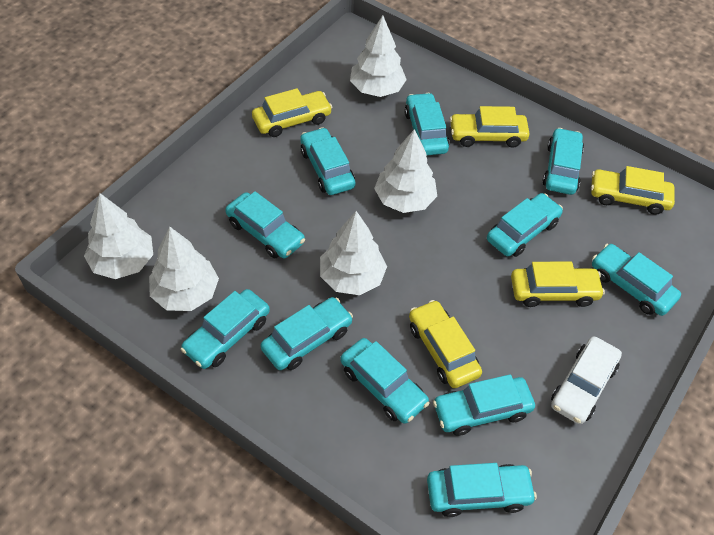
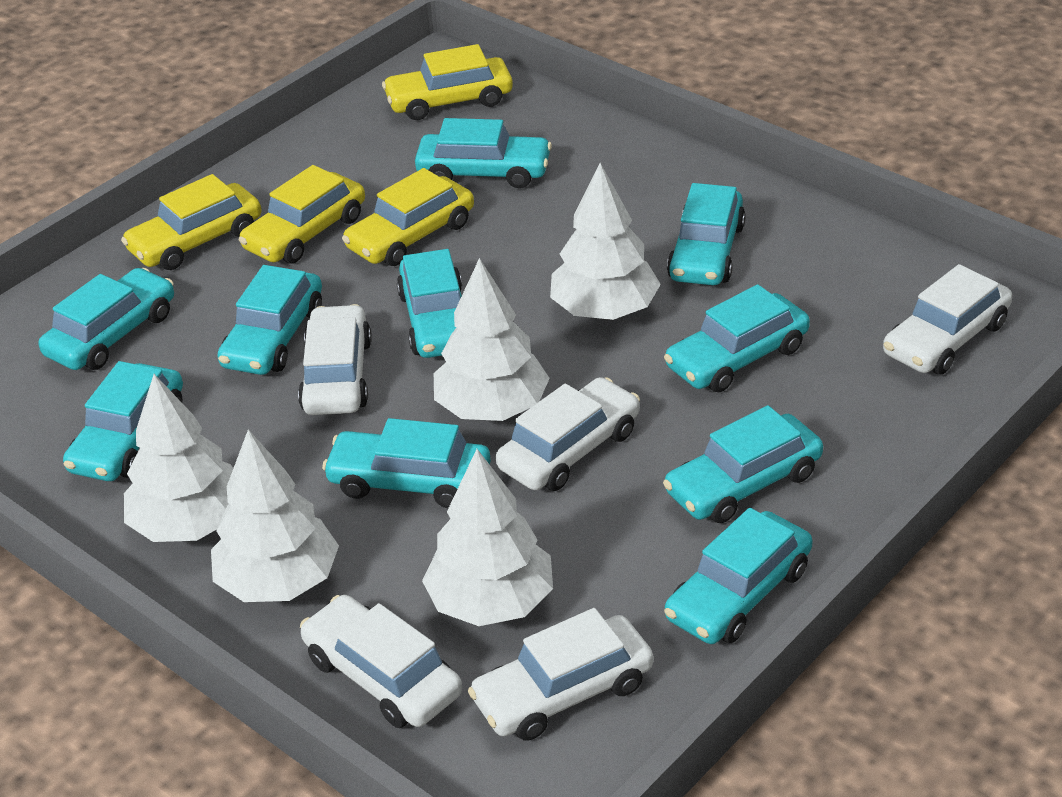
turquoise car: [181,289,270,369] [225,191,305,259] [260,297,353,370] [300,127,356,195] [340,338,430,424] [404,93,449,155] [427,463,537,517] [433,374,535,436] [487,193,563,257] [543,128,584,195] [592,244,681,316] = 11 -> [39,268,174,370] [63,361,183,481] [218,265,322,375] [322,418,491,508] [397,249,462,358] [415,118,552,188] [663,405,823,523] [664,284,810,392] [664,508,813,644] [667,183,746,285] = 10
white car: [551,336,622,424] = 1 -> [298,304,372,415] [300,595,462,728] [468,608,654,741] [496,377,640,491] [883,264,1012,375] = 5
yellow car: [252,88,333,137] [409,300,482,388] [450,106,529,148] [511,262,605,307] [591,166,675,215] = 5 -> [121,174,261,270] [239,165,365,264] [342,168,474,266] [382,44,513,120] = 4

